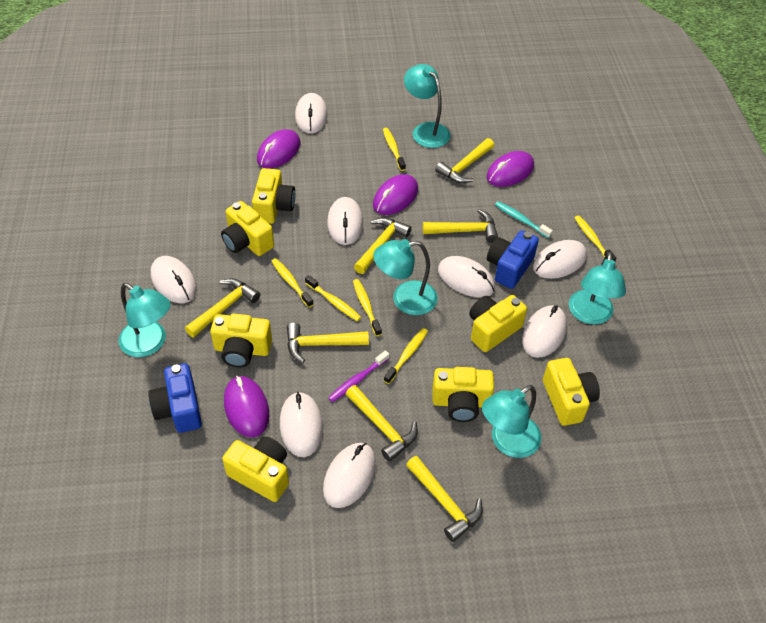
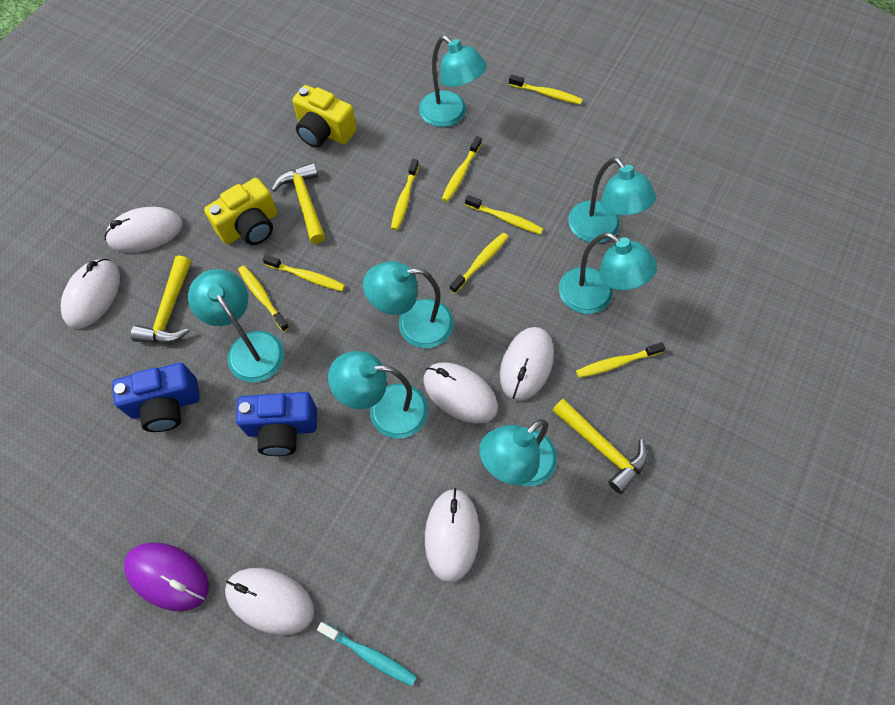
purple mouse: [224,376,269,437] [257,129,300,169] [373,174,418,215] [486,151,534,187] = 4 -> [124,542,209,611] = 1
purple toothbrush: [328,350,389,402] = 1 -> none = 0
turquoise lamp: [118,283,171,357] [373,239,438,315] [404,64,450,148] [482,385,542,458] [569,251,626,325] = 5 -> [188,269,284,382] [328,351,428,439] [363,261,454,348] [419,36,487,127] [479,419,557,487] [559,233,657,314] [568,157,656,243] = 7
white mouse: [151,256,197,303] [280,392,323,457] [295,93,328,133] [323,443,376,508] [327,197,363,245] [438,256,495,297] [522,305,567,358] [533,240,587,279] = 8 -> [61,259,120,329] [105,207,183,252] [225,568,314,635] [424,362,498,424] [425,488,479,583] [500,327,554,401] = 6
yellow camera: [210,314,272,368] [221,201,274,256] [222,436,289,502] [252,168,295,224] [432,367,494,422] [469,295,527,352] [543,358,600,426] = 7 -> [204,178,277,245] [293,85,356,148] = 2
yellow hammer: [185,278,260,338] [287,323,369,363] [346,385,418,462] [354,217,412,274] [406,456,483,542] [423,209,498,243] [435,138,494,183] = 7 -> [131,255,191,343] [272,163,325,244] [552,398,648,494] = 3
yellow toothbrush: [271,258,314,308] [305,275,361,321] [353,279,382,336] [383,128,406,171] [384,328,428,384] [574,215,616,261] = 6 -> [238,266,289,332] [263,255,345,291] [391,159,419,230] [442,136,482,202] [450,233,508,294] [465,195,543,235] [509,74,582,105] [576,342,665,378] = 8

